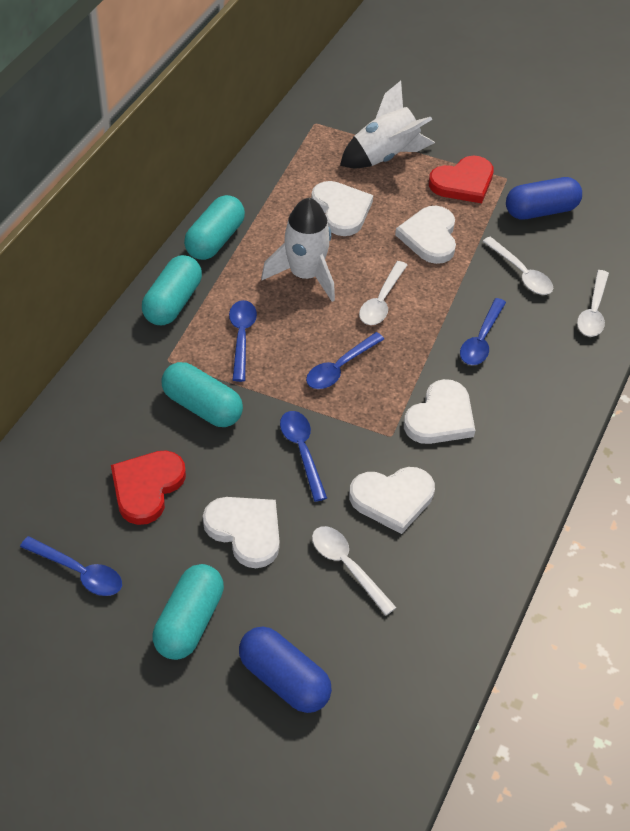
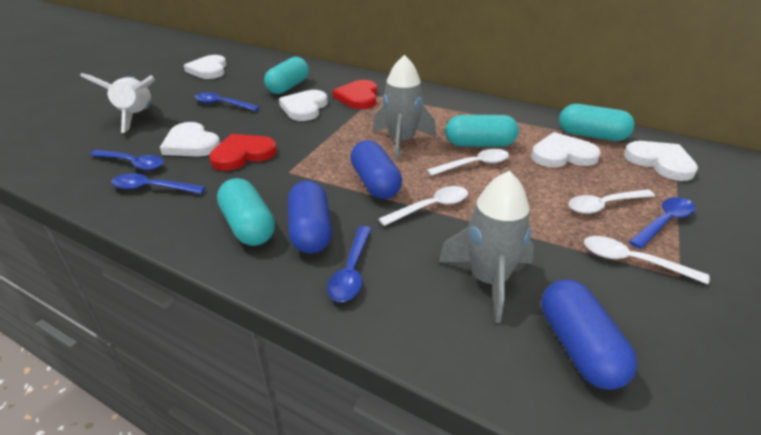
blue capsule: [239,626,332,713] [506,177,582,220] = 2 -> [288,181,332,253] [350,140,402,199] [541,280,638,390] = 3
grey rocket: none = 0 -> [373,55,436,161] [439,171,534,323] = 2
white rocket: [261,198,335,302] [340,81,435,168] = 2 -> [80,73,155,133] = 1

